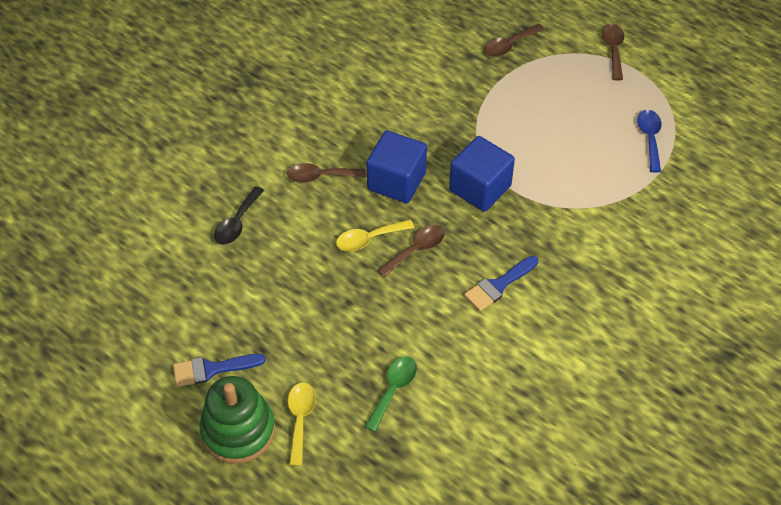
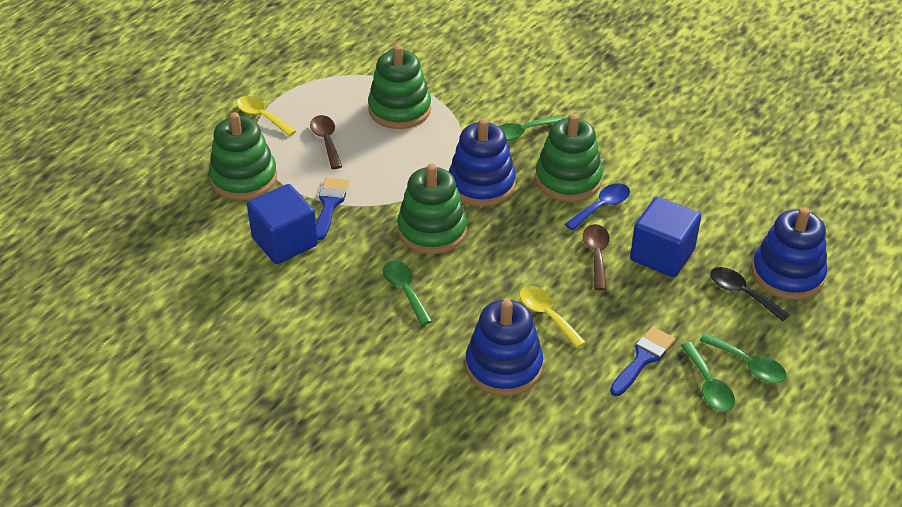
blue stacking toy: none = 0 -> [449,118,516,207] [466,299,543,396] [752,207,828,300] = 3
brown spoon: [287,163,366,183] [377,225,445,278] [484,24,545,57] [601,23,624,80] = 4 -> [310,115,342,169] [583,224,610,290] = 2
green spoon: [364,356,417,432] = 1 -> [383,260,432,326] [498,115,563,141] [681,342,735,411] [700,333,787,383] = 4
green stacking toy: [199,376,275,464] = 1 -> [209,112,277,200] [368,45,431,129] [397,164,467,254] [535,114,603,202] = 4

